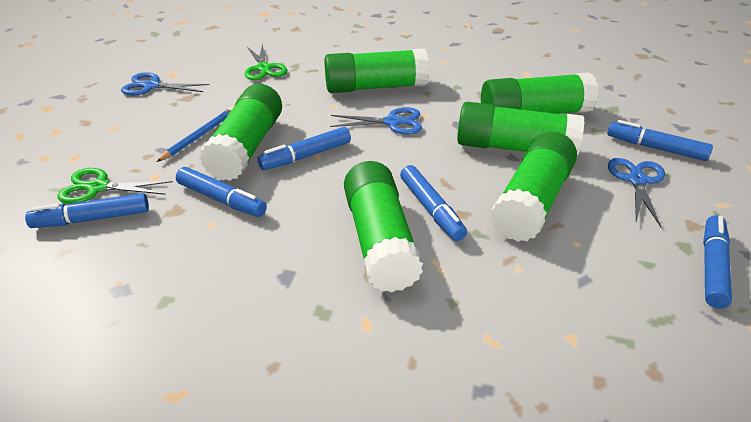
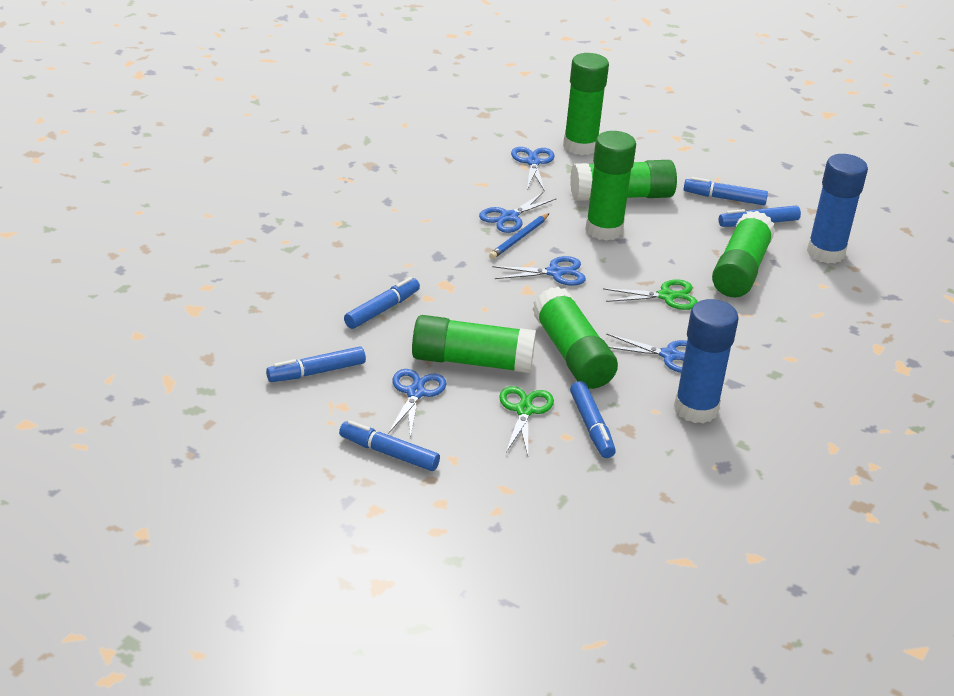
blue glue stick: none = 0 -> [674,299,739,423] [807,154,868,264] = 2
blue scissors: [121,72,210,95] [330,107,422,135] [608,158,665,227] = 3 -> [388,369,446,438] [479,192,557,233] [492,256,586,286] [511,147,555,191] [606,333,687,373] = 5

